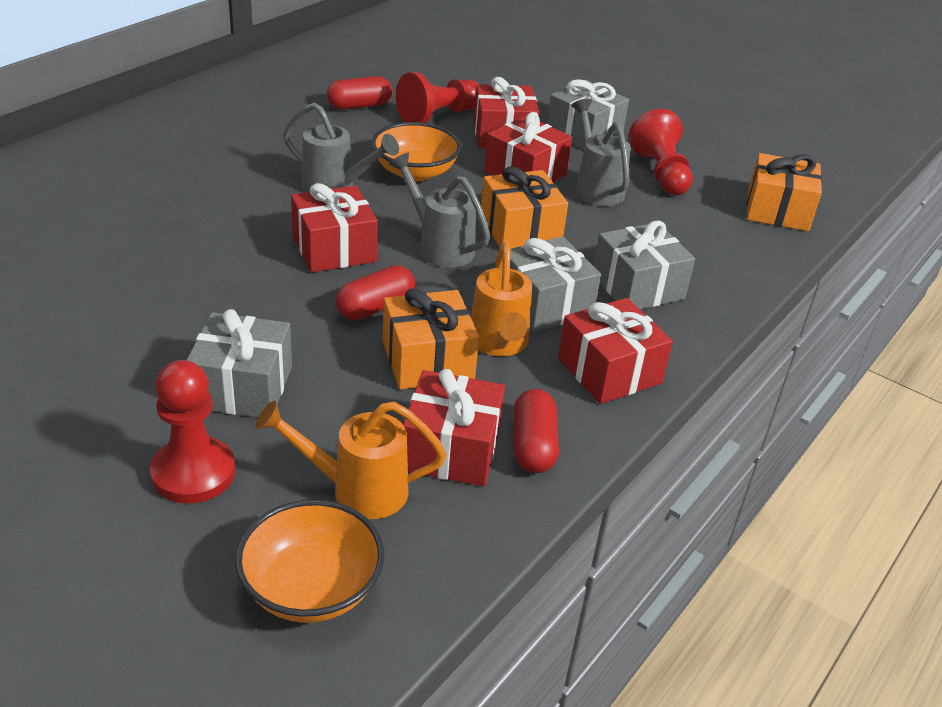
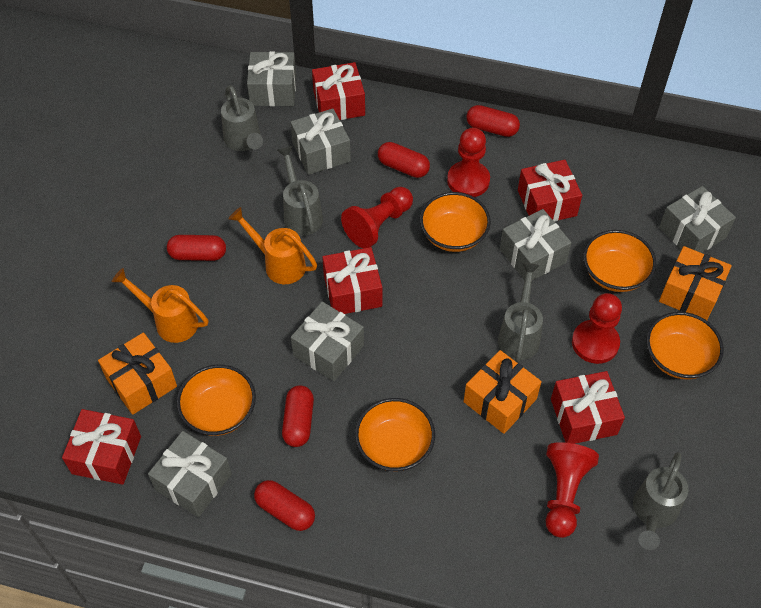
grey gift: [187,309,292,417] [502,237,601,332] [547,79,629,149] [594,220,695,309] = 4 -> [148,431,232,517] [247,51,296,106] [290,108,351,175] [291,302,364,381] [500,209,572,280] [659,186,736,253] = 6
grey watering can: [283,102,399,192] [389,153,490,268] [571,99,631,206] = 3 -> [221,85,263,151] [277,146,323,236] [498,263,543,363] [633,452,689,550] = 4
orange bowl: [235,500,384,623] [372,122,461,181] = 2 -> [177,365,256,436] [355,398,435,471] [420,192,491,252] [583,230,656,292] [646,312,724,380] = 5
red capsule: [326,76,392,110] [335,265,415,320] [514,389,559,473] = 3 -> [167,235,226,261] [254,480,315,531] [282,385,314,447] [378,142,430,178] [466,105,520,137] = 5
red pawn: [150,360,235,504] [396,72,478,123] [629,109,693,195] = 3 -> [341,187,413,248] [447,128,490,197] [546,442,599,538] [572,293,622,364] = 4

